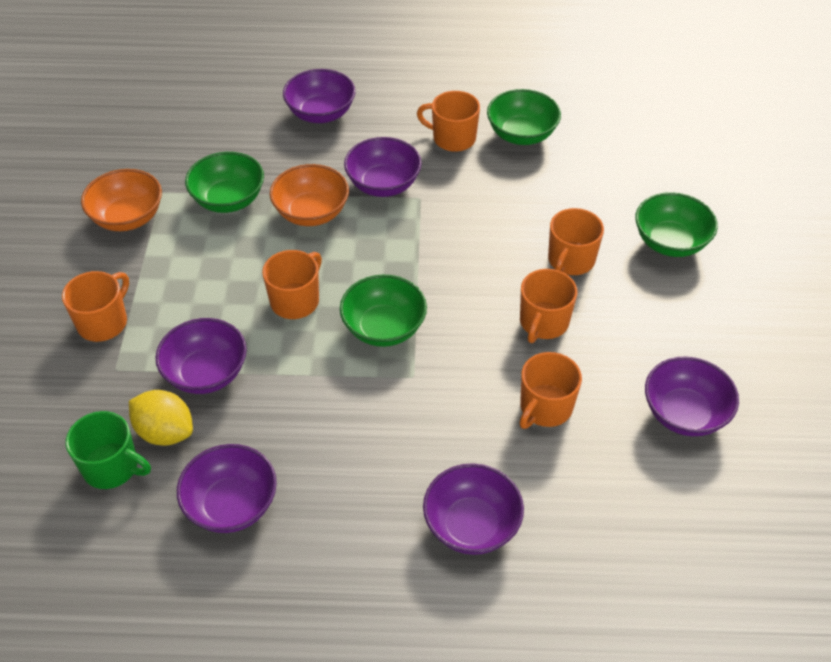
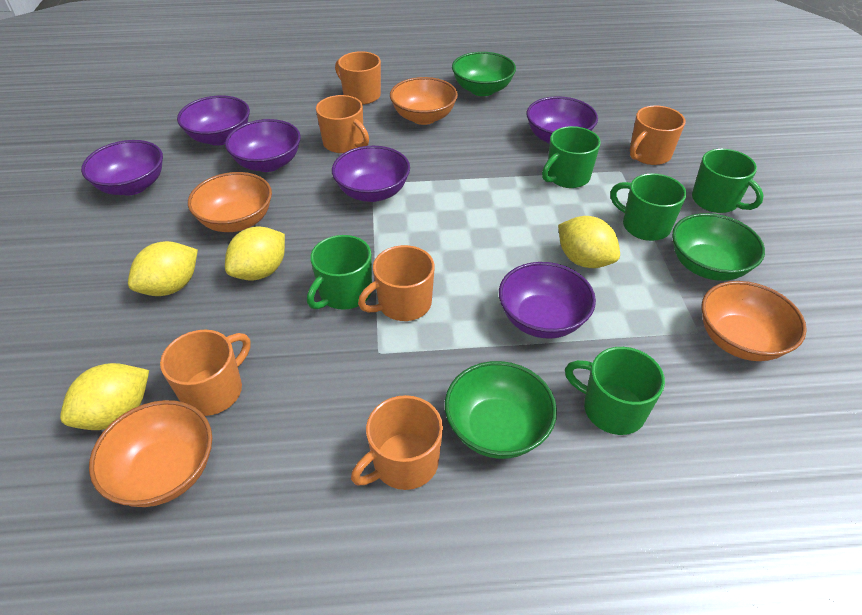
green bowl: [185,152,264,213] [340,275,427,347] [487,89,561,145] [635,192,718,257] = 4 -> [445,361,557,459] [452,52,516,96] [672,213,765,281] = 3
green mug: [66,411,151,489] = 1 -> [307,235,372,310] [542,126,601,188] [565,347,665,435] [610,173,687,241] [692,149,764,213] = 5
orange bowl: [81,169,162,231] [270,164,349,226] = 2 -> [89,400,212,507] [188,172,272,232] [390,77,458,125] [701,281,807,361] = 4
yellow lemon: [129,390,193,446] = 1 -> [60,363,149,430] [128,241,198,296] [225,226,285,281] [558,216,620,268] = 4

